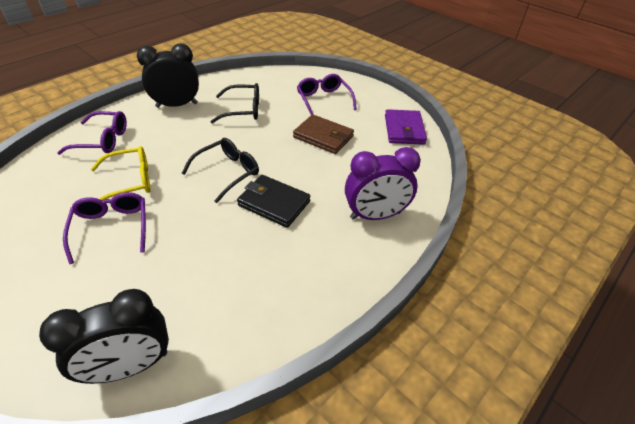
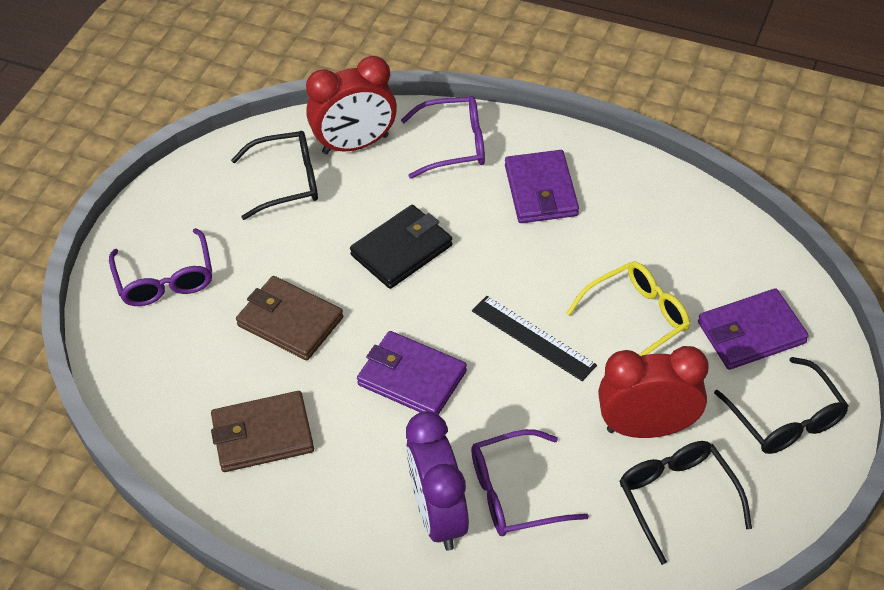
black clock: [39,289,169,384] [137,44,199,108] = 2 -> none = 0
black glasses: [182,138,259,203] [210,83,259,123] = 2 -> [231,131,318,220] [620,441,752,565] [714,357,849,454] = 3
black ruler: none = 0 -> [472,296,597,381] = 1
brown wallet: [293,114,354,154] = 1 -> [211,391,314,472] [236,276,343,360] = 2
purple wallet: [385,109,427,145] = 1 -> [357,331,467,415] [505,150,579,223] [698,288,809,370] = 3
red clock: none = 0 -> [306,56,397,154] [598,346,709,438] = 2

